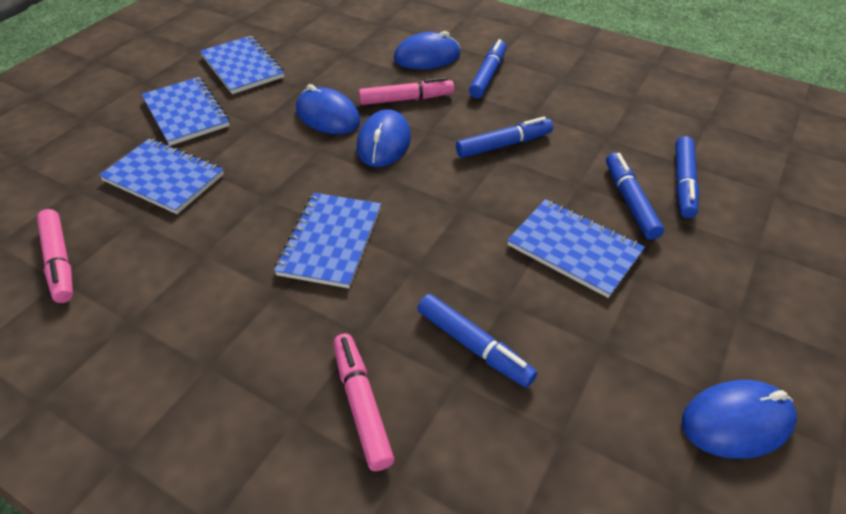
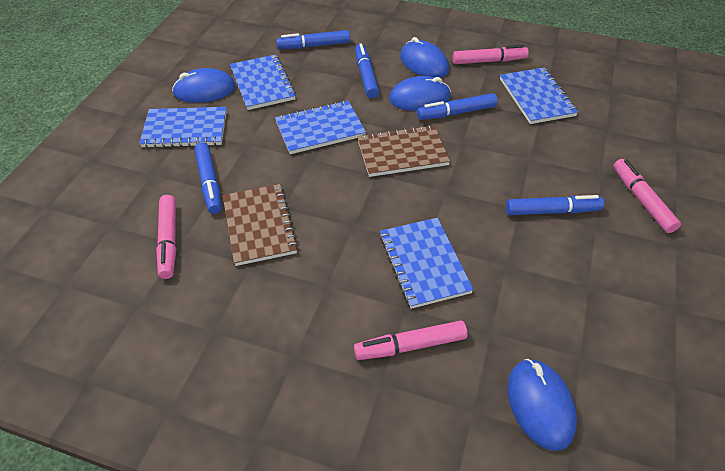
brown notebook: none = 0 -> [223,184,298,266] [357,125,450,177] = 2
pink marker: [37,209,73,303] [333,333,394,471] [359,77,454,105] = 3 -> [156,195,176,279] [354,321,467,360] [453,45,529,64] [613,159,681,233] = 4

